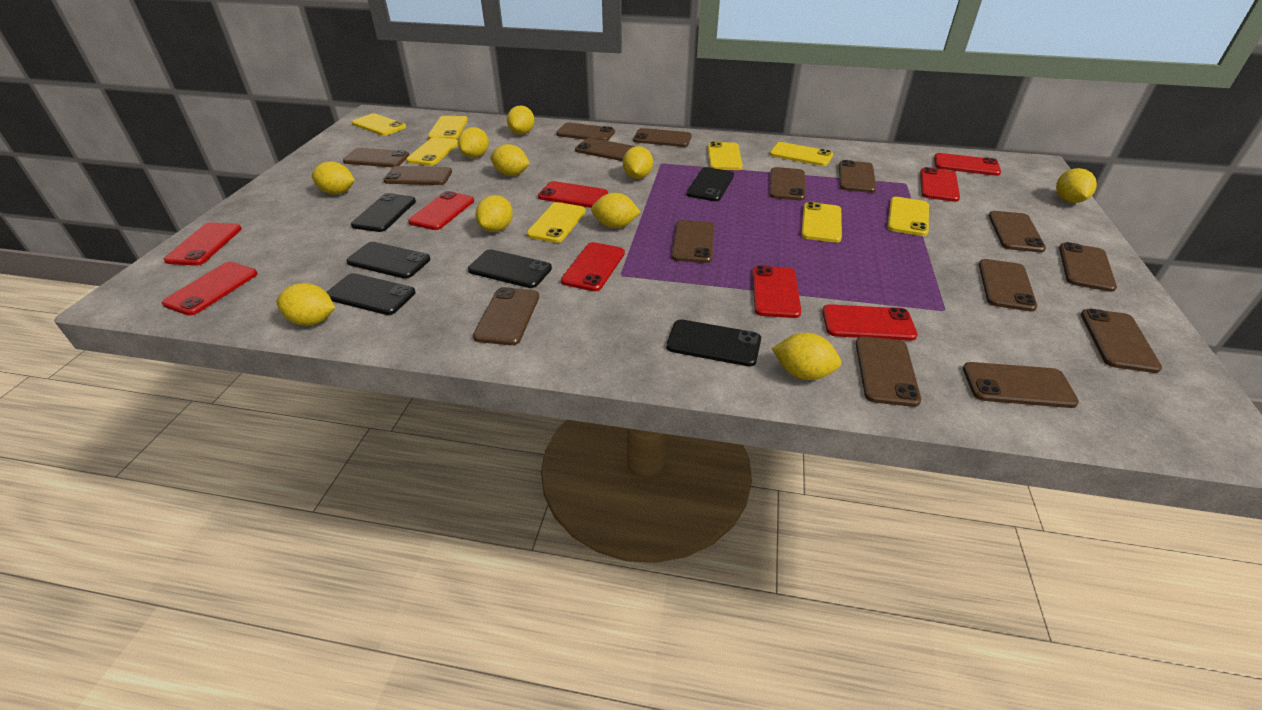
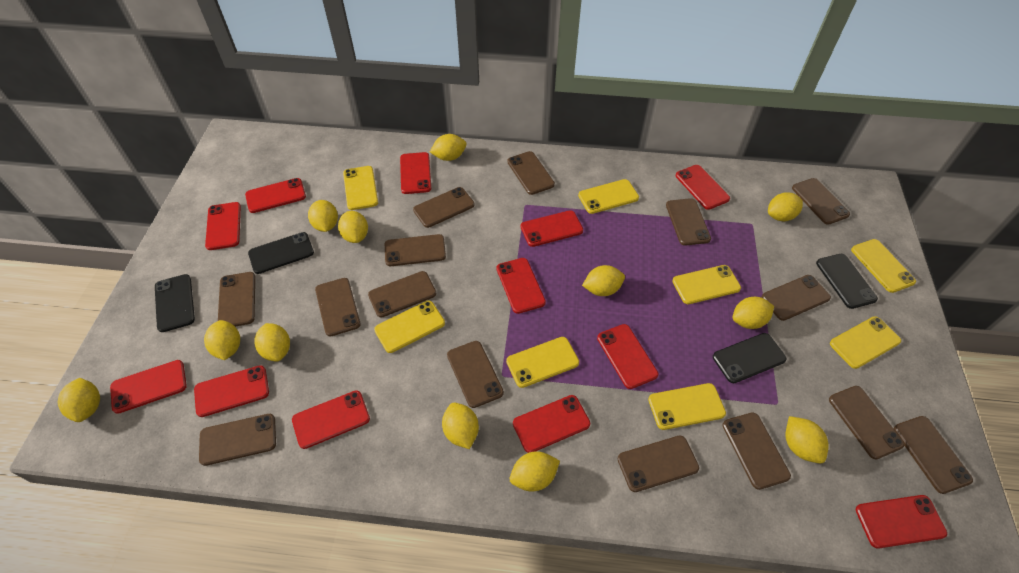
black phone: [327,273,416,315] [346,242,430,279] [351,193,416,232] [468,249,552,288] [666,319,761,367] [686,167,734,201] = 6 -> [155,274,195,332] [248,232,314,274] [713,333,787,383] [816,254,878,309] = 4
red phone: [162,262,258,316] [164,222,242,266] [408,191,474,230] [538,181,608,208] [561,242,625,291] [752,265,801,318] [822,304,918,341] [920,167,960,202] [934,153,1001,176] = 9 -> [110,360,187,414] [194,365,269,417] [205,202,241,250] [245,178,306,213] [292,390,370,449] [400,152,431,194] [496,258,546,314] [513,395,590,453] [521,210,583,247] [597,324,658,389] [676,165,730,210] [856,495,947,548] = 12
yellow lemon: [277,283,335,326] [312,161,355,194] [458,127,489,158] [475,195,513,232] [490,144,530,176] [507,106,535,135] [591,193,641,228] [623,146,653,179] [772,333,841,380] [1056,168,1097,203] = 10 -> [58,378,100,422] [204,320,240,360] [254,323,290,362] [308,200,338,232] [338,211,368,243] [430,134,466,161] [442,403,479,449] [510,451,560,491] [582,265,625,296] [733,297,774,329] [768,192,803,221] [785,416,829,463] = 12

